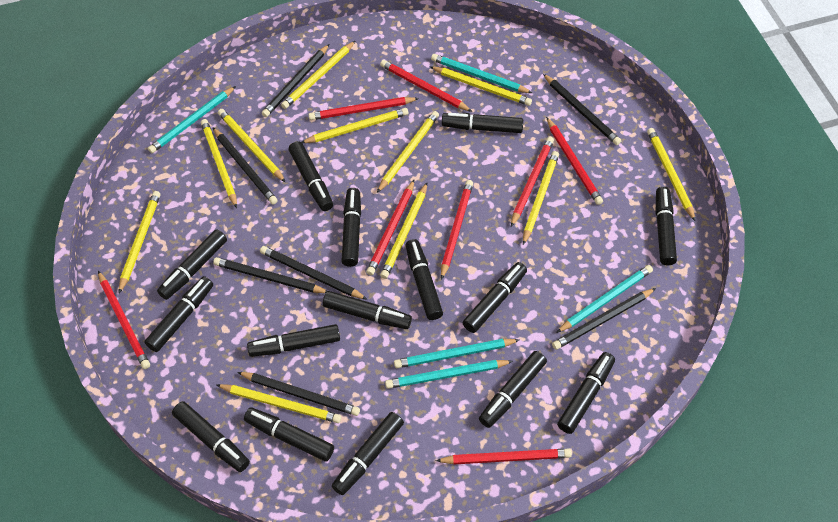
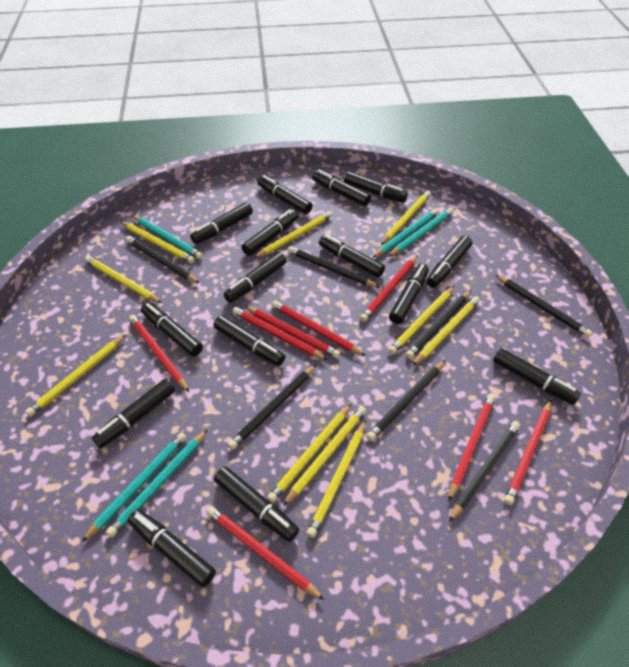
yellow pencil: [119,191,160,293] [201,119,237,208] [217,384,341,423] [218,109,286,183] [281,41,355,109] [302,108,408,143] [377,111,439,193] [380,183,427,279] [430,66,532,106] [523,151,559,245] [647,128,696,222] = 11 -> [25,335,126,417] [85,256,162,303] [120,221,195,263] [254,211,332,258] [267,404,351,503] [283,406,366,506] [306,420,366,538] [381,190,431,245] [388,286,455,354] [413,296,480,366] = 10

